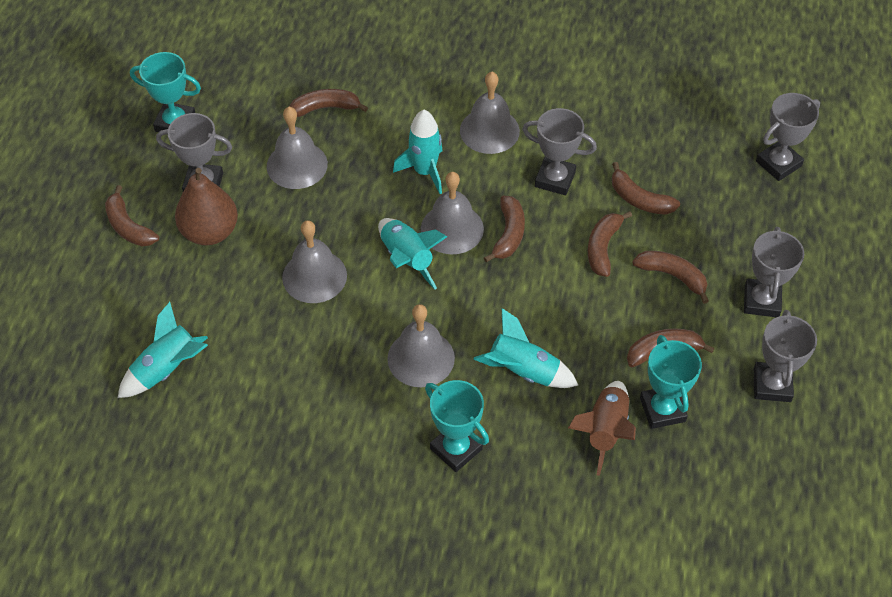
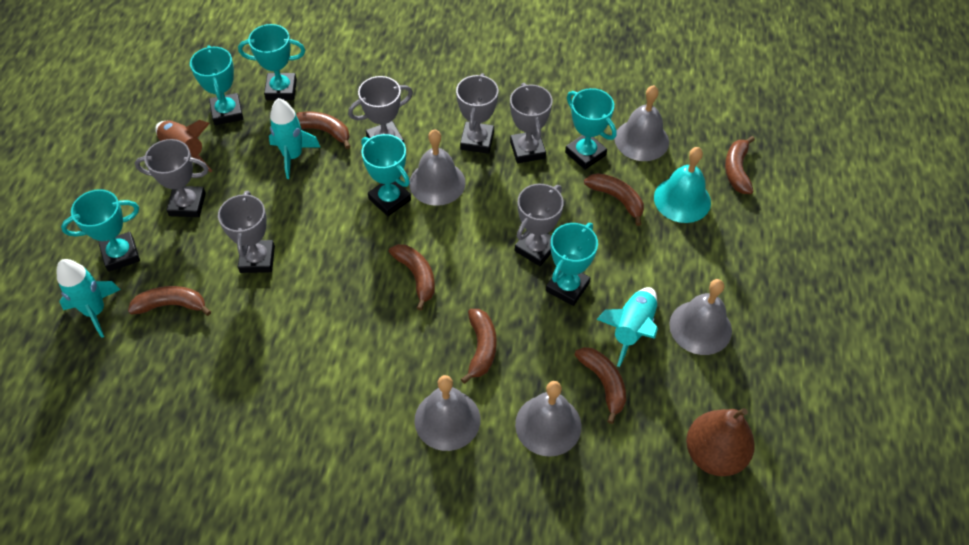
grey trophy: [156,113,232,191] [522,108,597,195] [744,227,804,317] [754,310,817,402] [756,93,820,181] = 5 -> [135,139,209,217] [218,191,275,273] [348,76,413,142] [456,73,498,154] [510,83,553,163] [515,184,564,266] = 6
turquoise bell: none = 0 -> [654,147,711,223] = 1
turquoise rocket: [118,302,208,398] [378,218,448,290] [393,110,443,194] [473,308,579,388] = 4 -> [57,259,120,338] [269,98,321,179] [596,287,658,367] = 3
turquoise trophy: [130,52,201,132] [425,380,489,472] [640,335,702,429] = 3 -> [61,189,140,272] [190,46,243,125] [238,24,305,100] [361,134,411,216] [546,223,598,306] [565,88,617,170] = 6

